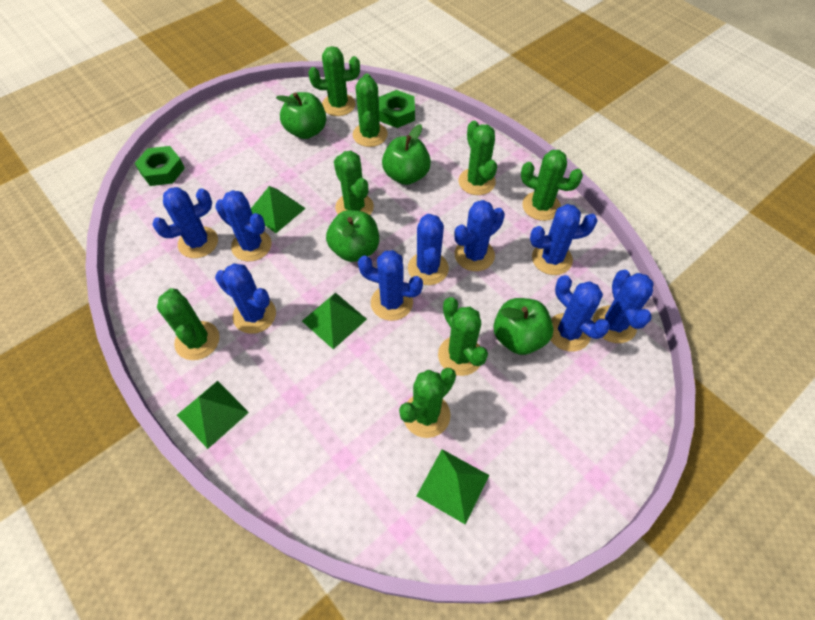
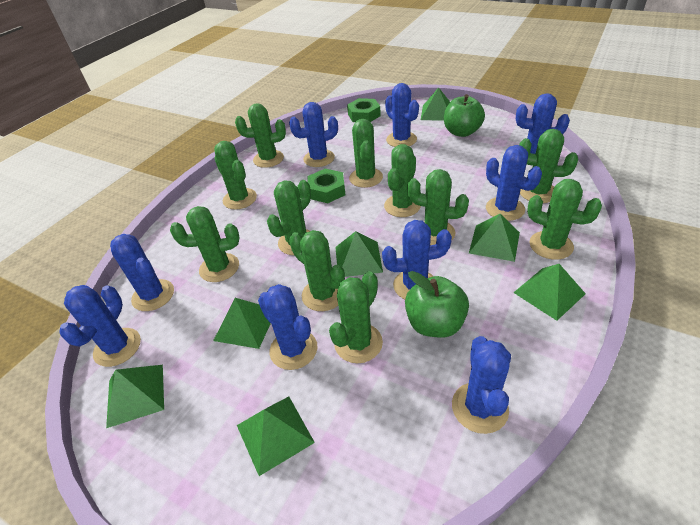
green apple: [276,92,326,139] [326,210,379,262] [382,124,431,185] [494,298,553,355] = 4 -> [405,271,469,338] [444,94,485,137] = 2
green cactus: [157,288,220,360] [309,46,360,116] [334,151,374,215] [353,73,388,147] [399,368,456,438] [438,297,488,376] [459,121,497,195] [521,150,583,221] = 8 -> [170,206,239,282] [214,141,257,209] [235,103,286,168] [267,180,311,255] [289,230,345,311] [329,271,383,363] [349,119,383,188] [384,144,421,217] [407,169,469,245] [519,129,578,203] [527,179,602,260] = 11
green pyramid: [177,381,249,449] [251,186,306,233] [302,293,367,349] [417,449,489,524] = 4 -> [106,365,164,428] [213,298,271,349] [237,396,315,476] [335,231,383,277] [421,87,450,121] [469,214,520,262] [513,264,586,321] = 7

